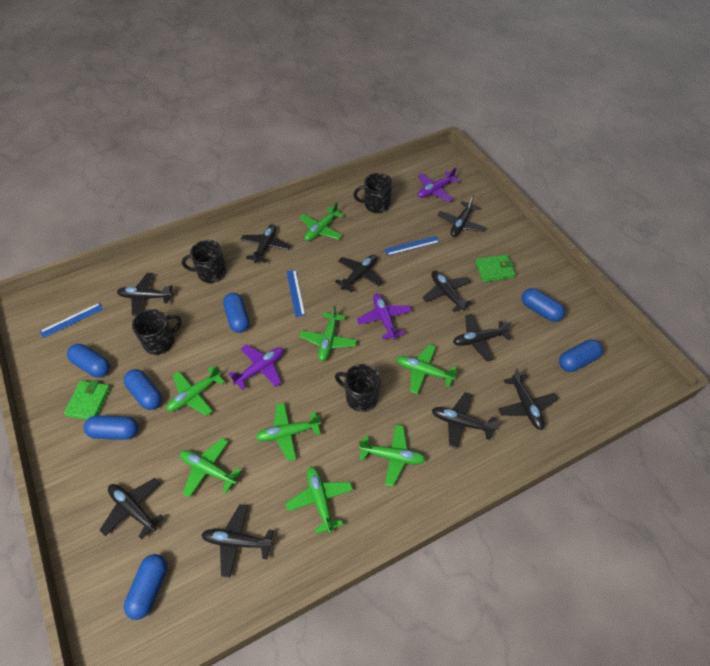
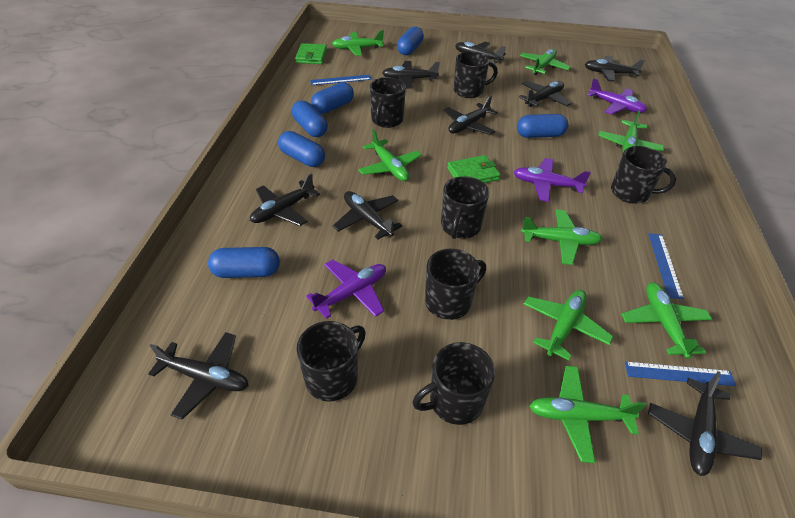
black mug: [132,309,182,355] [182,240,226,283] [335,364,381,412] [353,173,393,213] = 4 -> [297,321,366,402] [370,77,406,128] [412,342,495,425] [425,249,486,320] [441,176,489,239] [454,51,498,98] [611,146,676,204] = 7
black plane: [100,478,164,539] [117,273,173,316] [201,504,274,578] [240,224,291,263] [335,255,383,293] [423,271,473,312] [432,393,498,449] [438,195,486,237] [453,314,512,361] [498,368,558,430] = 10 -> [148,332,248,420] [250,173,320,226] [333,191,402,239] [382,61,440,89] [443,95,498,135] [455,42,506,63] [519,81,571,107] [585,56,645,82] [648,371,762,476] = 9
blue capsule: [67,344,110,378] [84,415,138,440] [124,369,162,410] [124,554,167,620] [223,293,250,333] [522,288,565,322] [559,339,603,372] = 7 -> [208,247,280,278] [278,131,325,167] [292,100,328,137] [311,82,354,114] [397,27,424,55] [517,114,568,138] = 6

